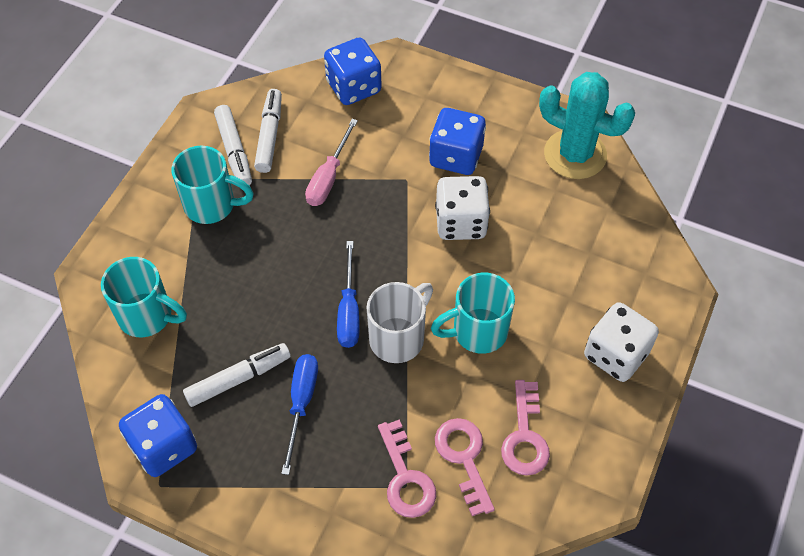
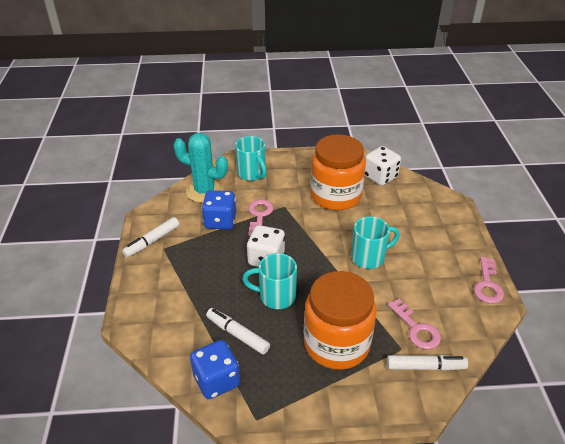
blue dice: [119,394,197,477] [324,37,382,105] [429,108,486,175] = 3 -> [190,340,240,399] [202,190,236,230] = 2
blue screwdriver: [281,354,318,475] [337,241,359,348] = 2 -> none = 0
orange jar: none = 0 -> [304,271,376,370] [310,134,366,210] = 2
pink screwdriver: [305,119,358,206] = 1 -> none = 0
white mug: [367,282,433,363] = 1 -> none = 0

